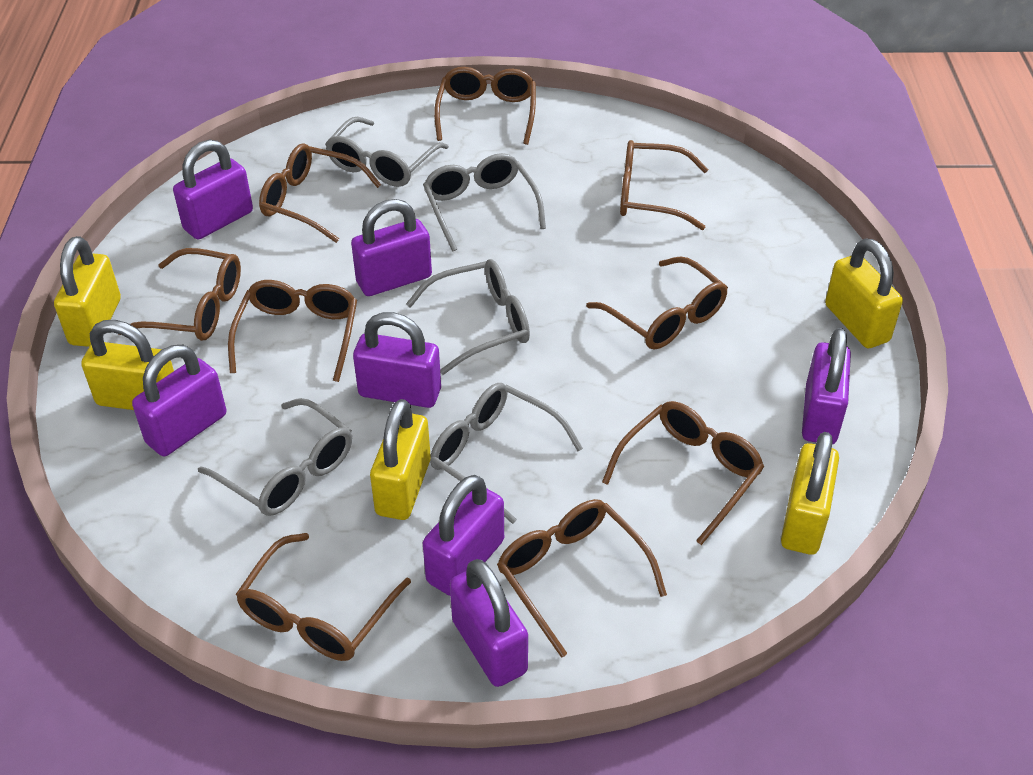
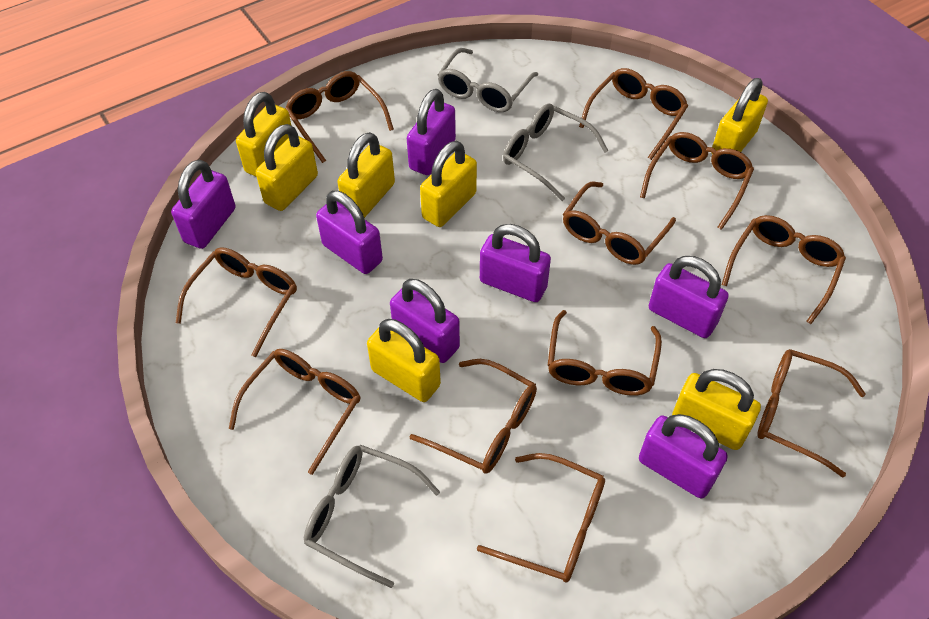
brown glasses: [118,248,241,341] [228,280,357,382] [236,533,411,661] [259,143,381,243] [434,67,536,145] [497,499,667,658] [586,256,728,350] [602,401,764,545] [620,140,708,230] = 9 -> [176,247,297,357] [229,349,360,475] [285,71,394,163] [409,359,537,474] [477,453,605,582] [548,310,662,396] [563,182,676,265] [579,68,688,160] [640,132,754,230] [722,215,846,324] [757,349,866,477] = 11
grey glasses: [198,398,352,516] [325,117,449,187] [406,259,530,375] [423,153,546,252] [430,383,583,524] = 5 -> [304,445,440,588] [438,48,538,112] [503,103,609,201] = 3
yellow padlock: [54,236,121,347] [81,320,174,410] [370,399,431,520] [781,432,839,555] [825,238,903,348] = 5 -> [236,92,292,176] [256,124,318,211] [337,132,395,218] [367,319,441,402] [420,141,477,227] [672,369,761,450] [712,78,768,154] = 7

